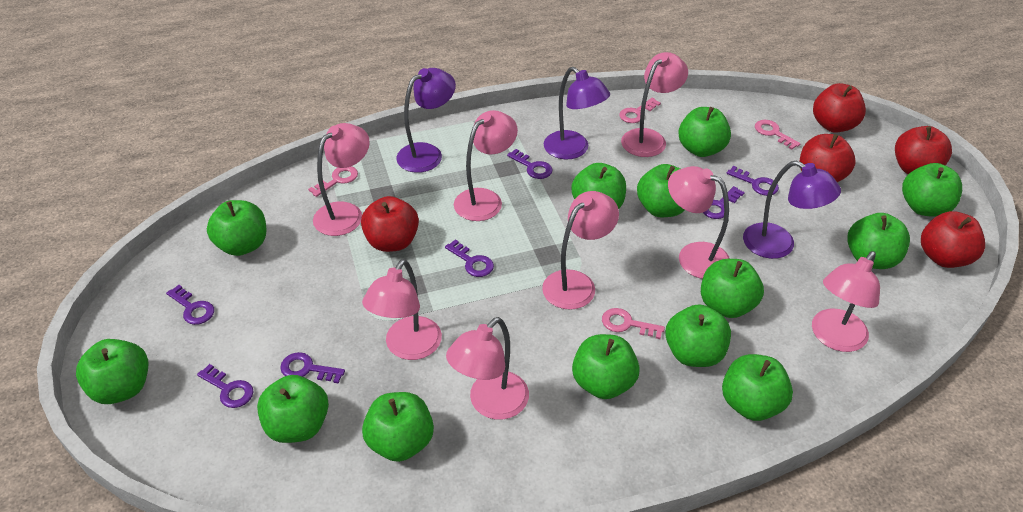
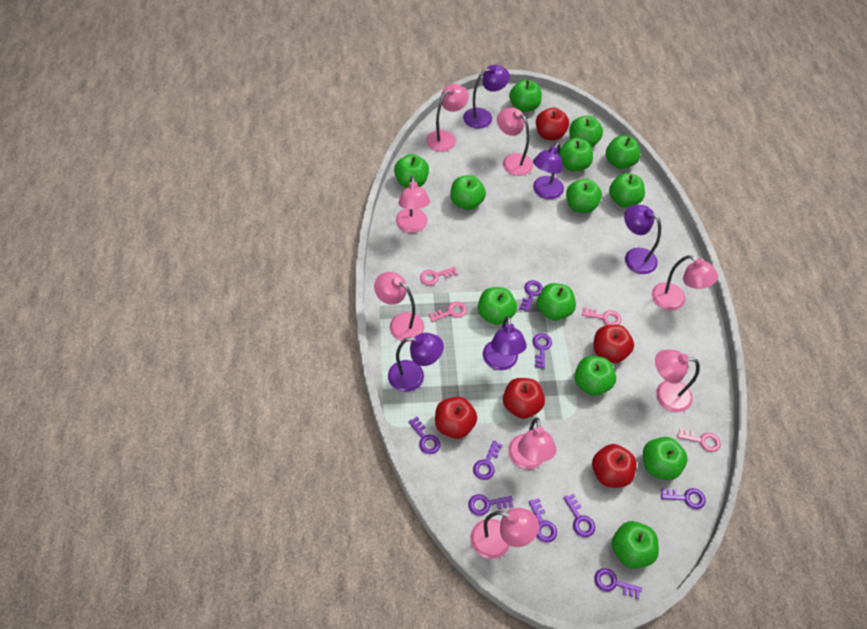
purple key: [166,285,214,325] [197,364,254,408] [280,352,345,384] [445,239,494,277] [507,149,553,179] [703,186,745,219] [727,166,779,196] = 7 -> [408,417,440,454] [468,494,513,516] [473,440,503,480] [519,280,543,312] [528,498,557,543] [533,333,552,369] [564,493,595,537] [594,568,642,599] [661,488,706,509] = 9
purple lamp: [396,68,456,173] [544,67,610,159] [743,161,841,259] = 3 -> [388,333,444,392] [463,65,510,129] [483,316,527,370] [533,142,564,199] [624,205,661,274] = 5

